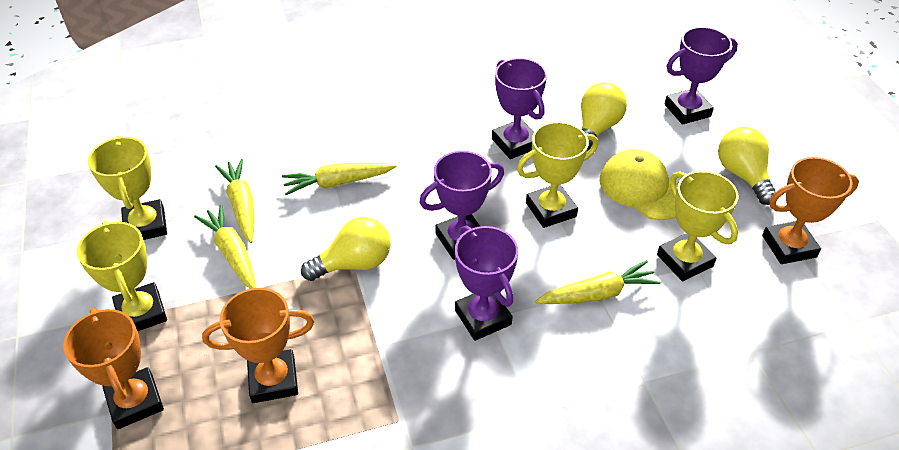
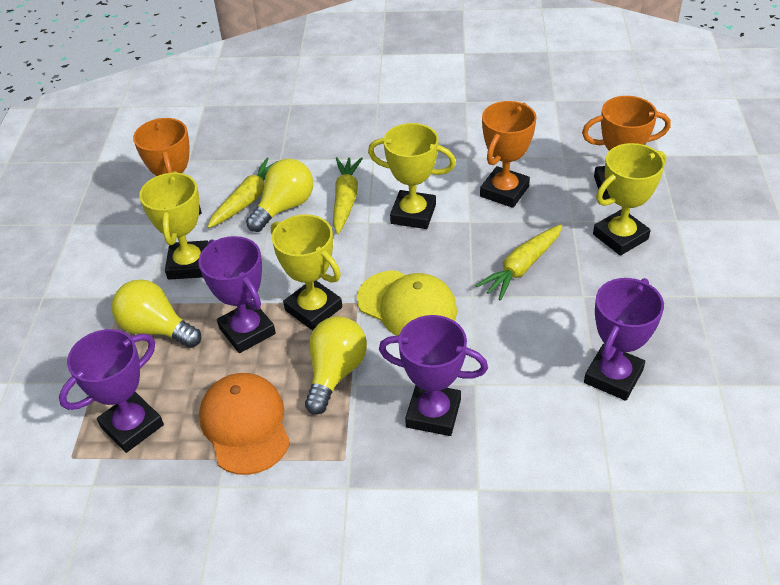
orange cap: none = 0 -> [199,373,290,475] = 1
yellow carrot: [194,205,256,289] [215,159,254,243] [282,163,397,195] [535,260,661,304] = 4 -> [207,158,278,228] [333,157,363,234] [475,224,562,301] = 3

